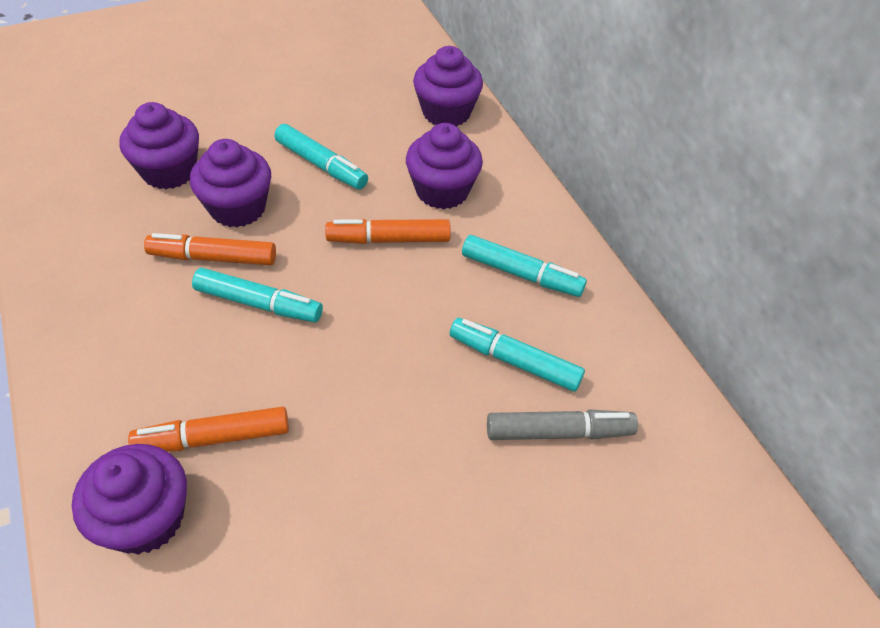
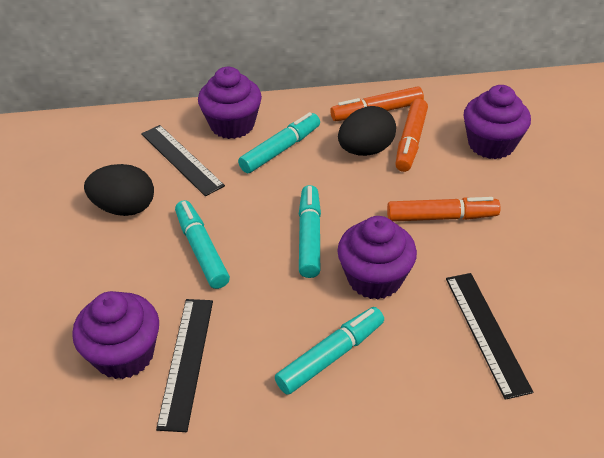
black egg: none = 0 -> [84,164,154,216] [338,106,396,156] = 2
black ruler: none = 0 -> [141,125,225,196] [156,299,213,432] [446,273,533,400] = 3
grey marker: [487,409,638,440] = 1 -> none = 0
purple cupcake: [72,444,187,555] [119,102,199,189] [190,139,271,227] [406,123,483,209] [413,46,483,127] = 5 -> [72,291,159,379] [198,67,262,139] [337,216,417,300] [464,85,531,159] = 4

